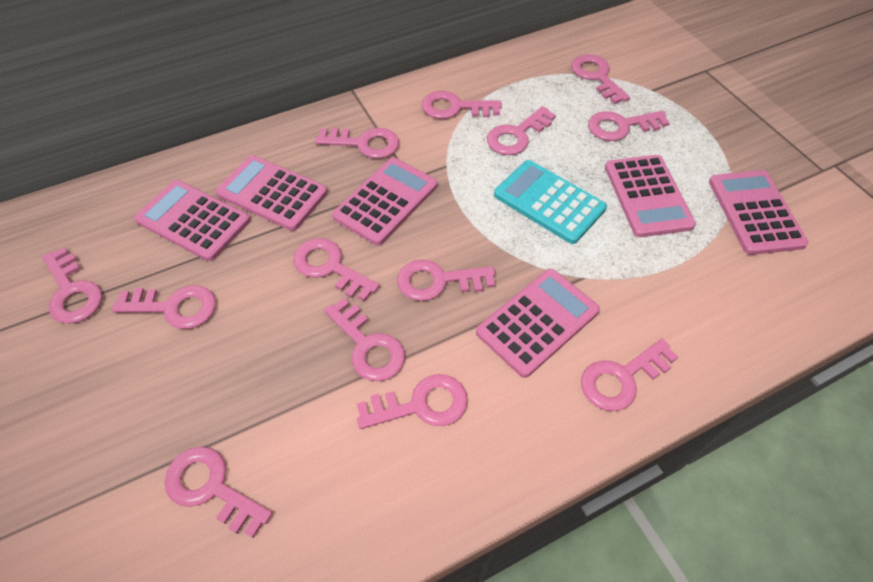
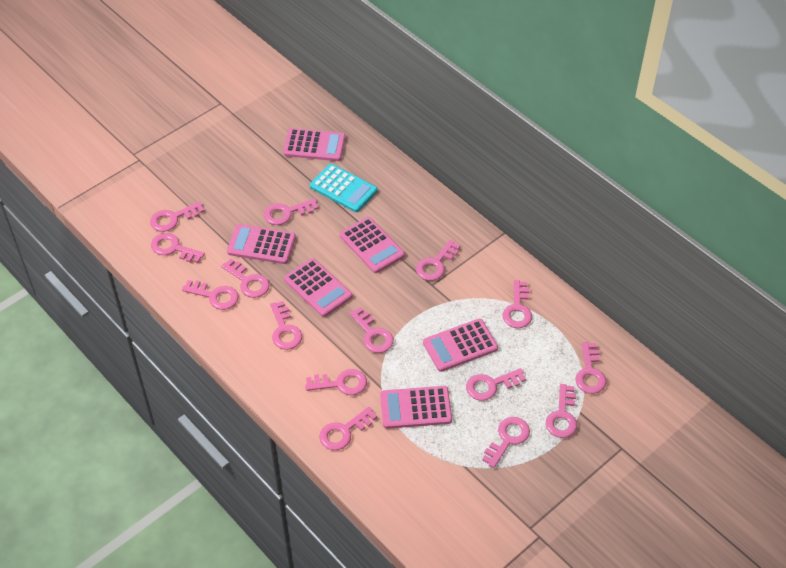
pink key: [42,247,102,324] [112,285,216,329] [164,446,272,538] [293,238,379,301] [315,127,399,159] [324,298,405,381] [357,374,468,429] [397,259,495,301] [422,91,502,119] [487,106,556,155] [571,54,630,104] [581,339,678,411] [588,111,669,141] = 13 -> [150,201,205,232] [151,233,205,263] [182,280,239,310] [221,259,270,298] [264,198,318,225] [270,301,302,350] [305,369,367,395] [319,407,377,450] [349,307,394,353] [416,240,460,281] [466,368,526,401] [482,417,530,468] [503,280,532,328] [546,384,577,438] [575,342,607,394] = 15

